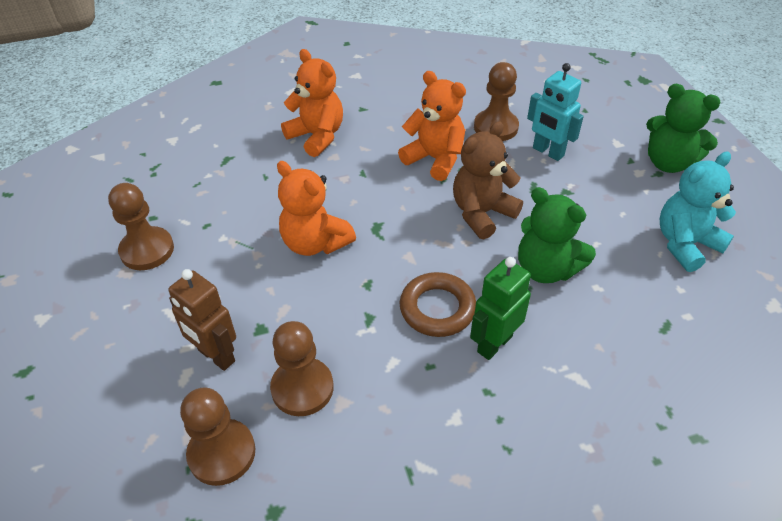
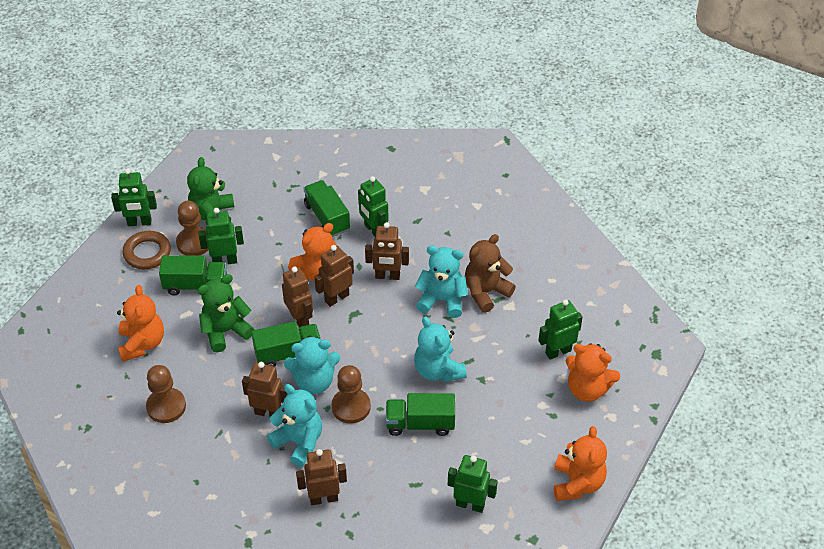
brown pawn: [108,183,174,270] [180,387,255,486] [270,321,334,416] [474,62,519,141] = 4 -> [146,365,186,423] [176,201,209,256] [332,365,371,424] = 3
brown robot: [168,269,236,371] = 1 -> [242,362,288,416] [282,266,313,327] [296,449,347,505] [314,245,354,307] [365,222,409,280] = 5
green robot: [470,257,531,360] = 1 -> [111,168,157,226] [198,208,244,264] [358,176,389,237] [448,455,498,513] [538,299,583,360] = 5
green truck: none = 0 -> [159,255,227,295] [251,321,321,367] [304,180,350,237] [386,393,455,436] = 4
orange teddy bear: [277,161,356,256] [281,49,343,157] [398,71,466,181] = 3 -> [117,285,164,362] [288,223,336,282] [554,426,607,501] [566,343,620,402] = 4
turquoise robot: [527,63,584,161] = 1 -> none = 0
turquoise teddy bear: [660,152,736,272] = 1 -> [267,384,322,467] [284,336,340,394] [414,316,467,382] [415,246,468,318] = 4

